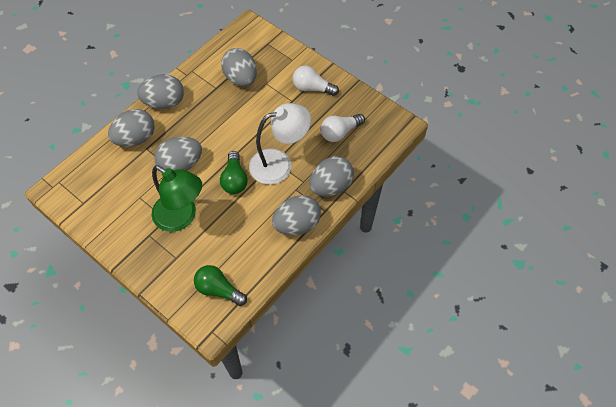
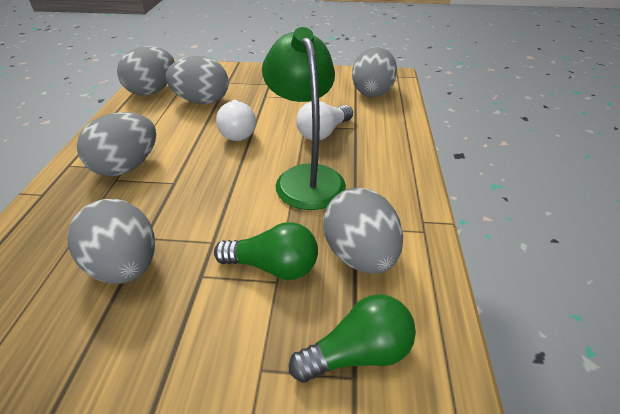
white lamp: [249,103,311,185] = 1 -> none = 0

